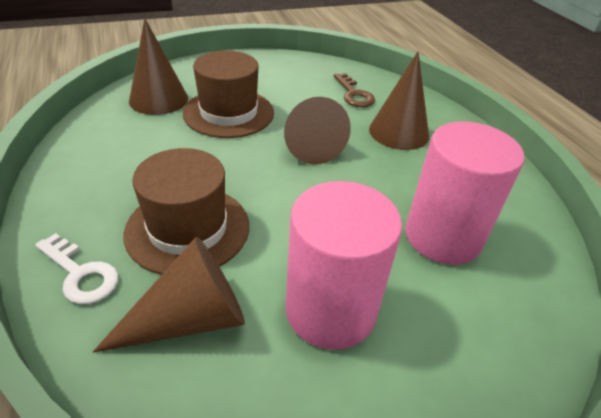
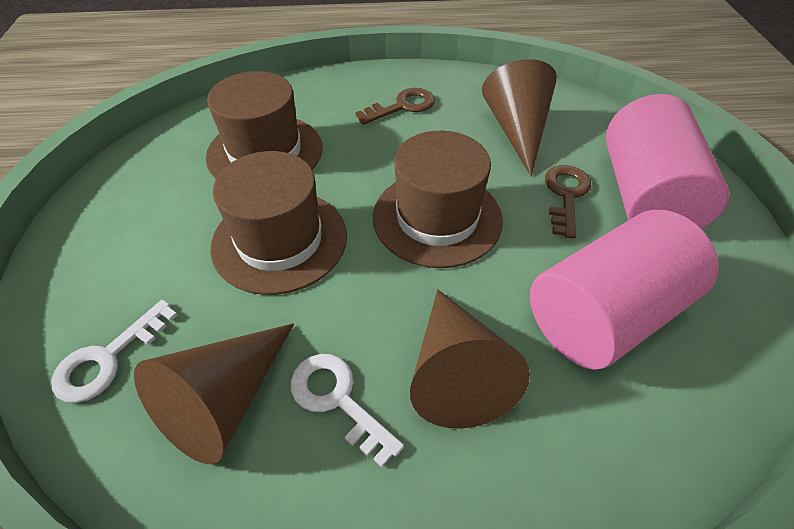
brown cone: [93,237,245,353] [129,18,188,115] [284,97,351,164] [369,51,429,150] = 4 -> [134,323,294,464] [410,289,530,429] [482,59,557,176] = 3
brown hat: [123,148,249,275] [183,51,274,138] = 2 -> [206,71,323,179] [210,151,347,295] [373,131,503,268] = 3
brown key: [334,73,375,107] = 1 -> [356,88,435,125] [545,165,591,239] = 2
white key: [35,233,118,304] = 1 -> [51,299,178,403] [291,354,404,467] = 2

